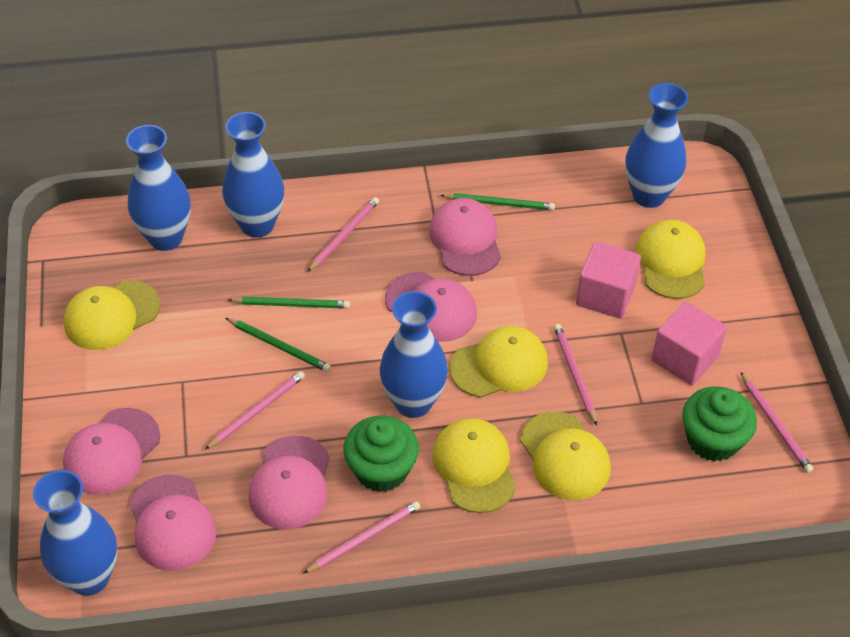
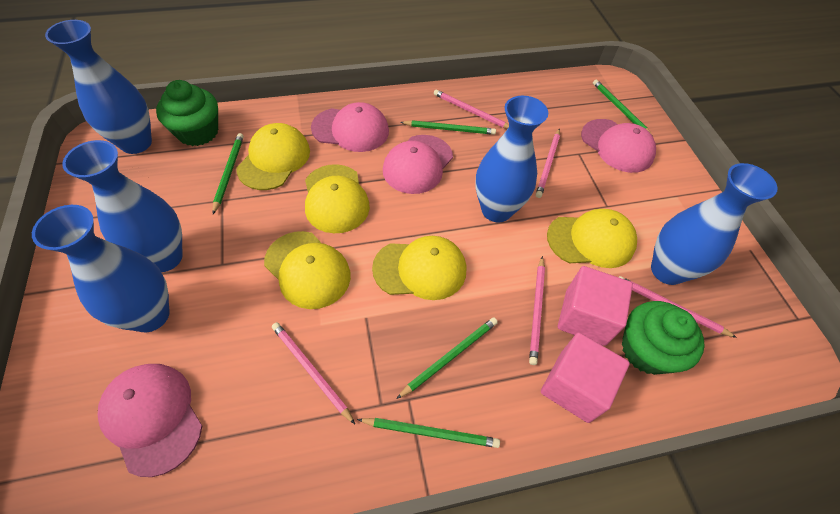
green pencil: [226,318,331,372] [228,297,350,308] [440,193,555,210] = 3 -> [212,133,244,214] [357,418,500,448] [396,317,498,399] [400,120,496,135] [593,80,652,135] = 5
pink cap: [63,408,160,495] [129,475,216,571] [248,436,330,529] [385,272,477,342] [429,198,501,276] = 5 -> [98,364,202,477] [311,102,389,152] [383,135,453,194] [581,119,656,173] = 4

